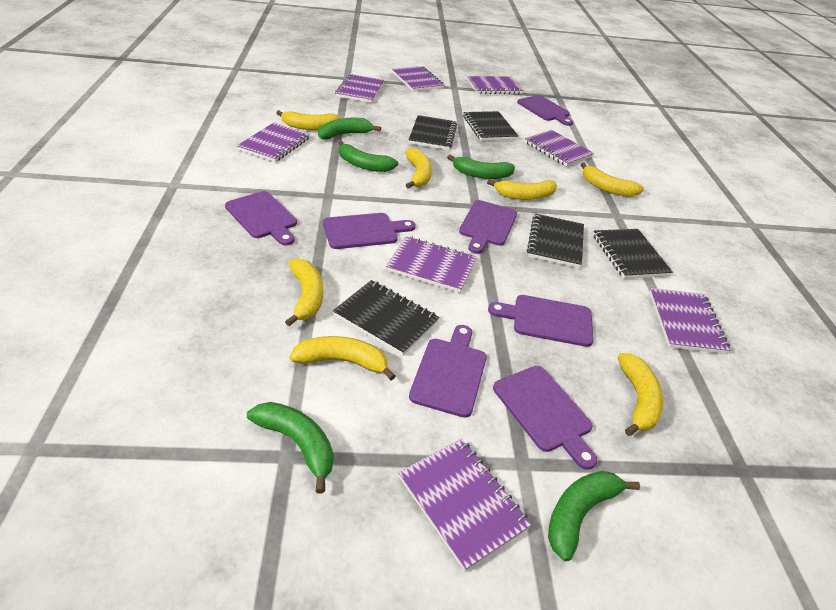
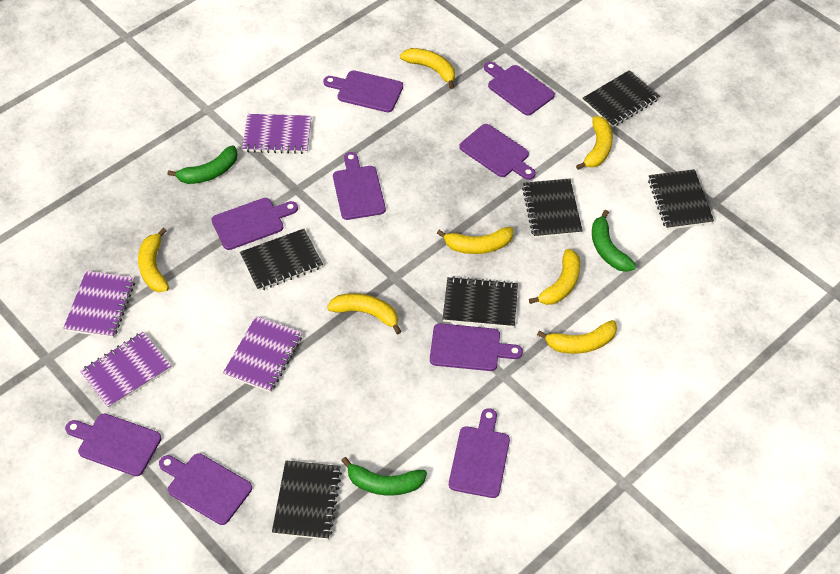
black notebook: [333,280,439,356] [409,115,457,150] [463,111,518,141] [527,214,584,268] [593,229,673,279] = 5 -> [240,229,323,291] [272,461,342,540] [443,276,518,328] [522,179,583,238] [583,70,660,127] [648,169,714,230] = 6
green banana: [247,402,333,493] [318,118,381,140] [339,141,398,172] [447,155,515,179] [548,471,640,561] = 5 -> [167,145,238,184] [341,457,427,496] [592,210,636,272] = 3
purple cutting board: [225,191,297,245] [323,213,416,249] [409,325,487,418] [459,200,517,254] [488,295,594,347] [493,366,597,470] [517,95,573,126] = 7 -> [65,413,161,476] [159,453,252,525] [211,198,298,250] [323,70,403,112] [333,152,386,220] [430,323,523,371] [449,408,510,498] [459,124,536,180] [484,62,555,116] = 9
purple notebook: [237,122,310,162] [335,74,384,103] [386,236,476,293] [392,66,444,92] [398,438,532,571] [467,76,523,94] [525,130,594,167] [649,288,730,354] = 8 -> [63,270,135,338] [80,332,172,408] [223,316,303,392] [242,114,312,154] = 4

